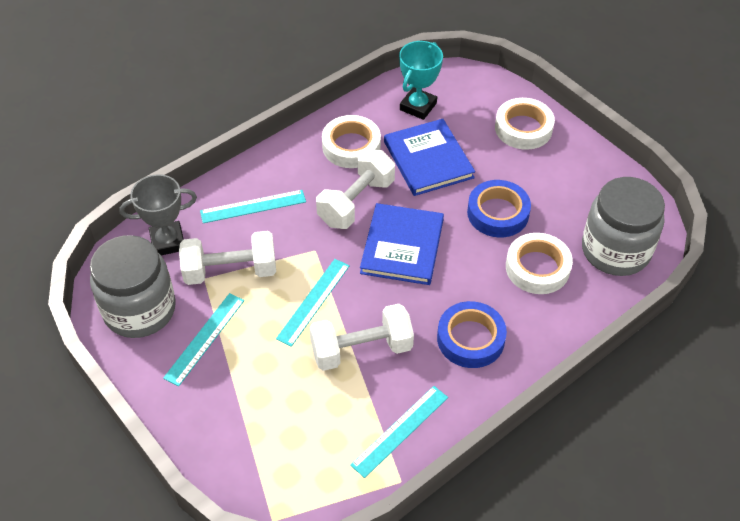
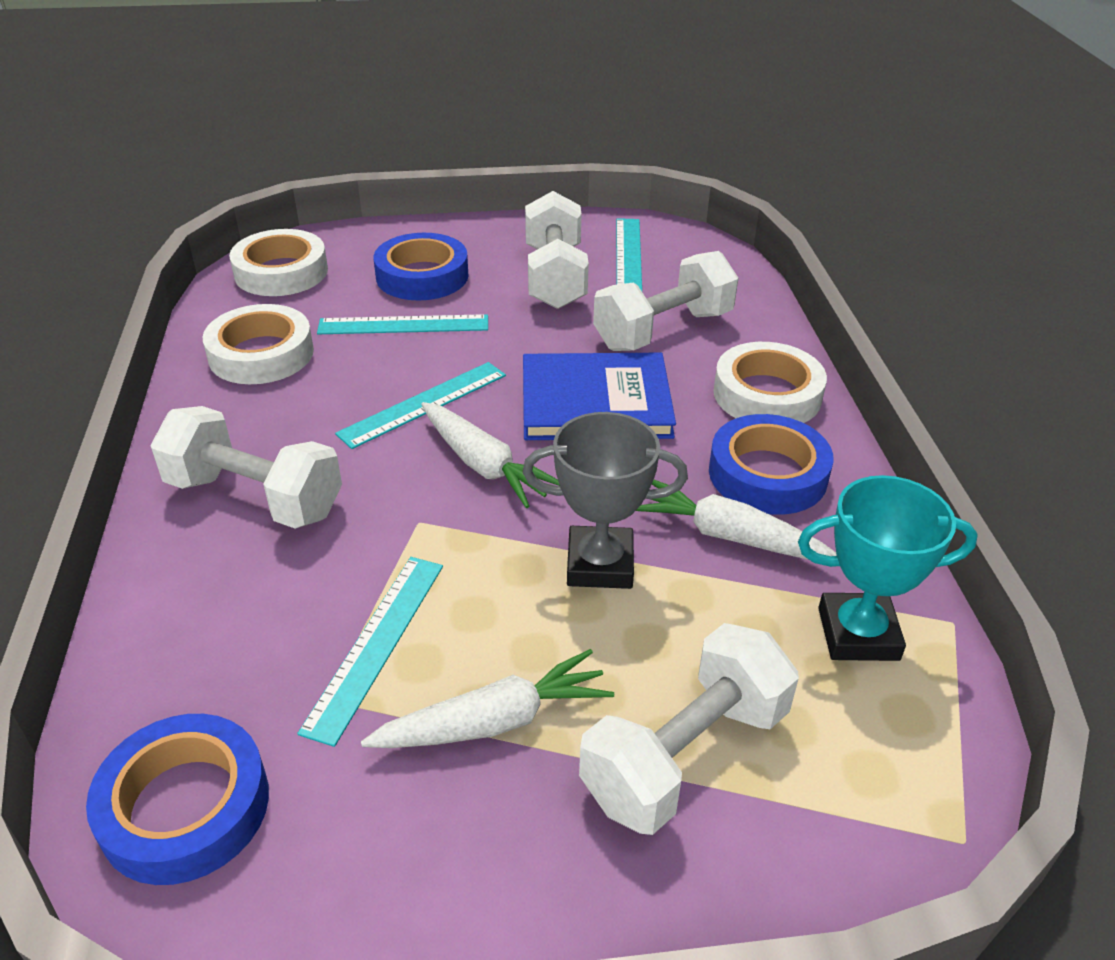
blue book: [360,203,444,285] [384,119,475,196] = 2 -> [523,353,676,440] = 1
blue tape: [437,301,507,368] [467,180,531,237] = 2 -> [86,714,269,885] [374,233,468,300] [709,414,834,515] = 3
grey jar: [90,235,176,338] [582,177,665,276] = 2 -> none = 0
white carrot: none = 0 -> [361,649,614,748] [421,402,560,508] [636,480,837,560] = 3
white dumbbell: [179,231,276,285] [310,304,414,371] [316,149,395,229] = 3 -> [150,406,342,529] [525,191,589,309] [579,623,799,835] [593,251,738,351] = 4

